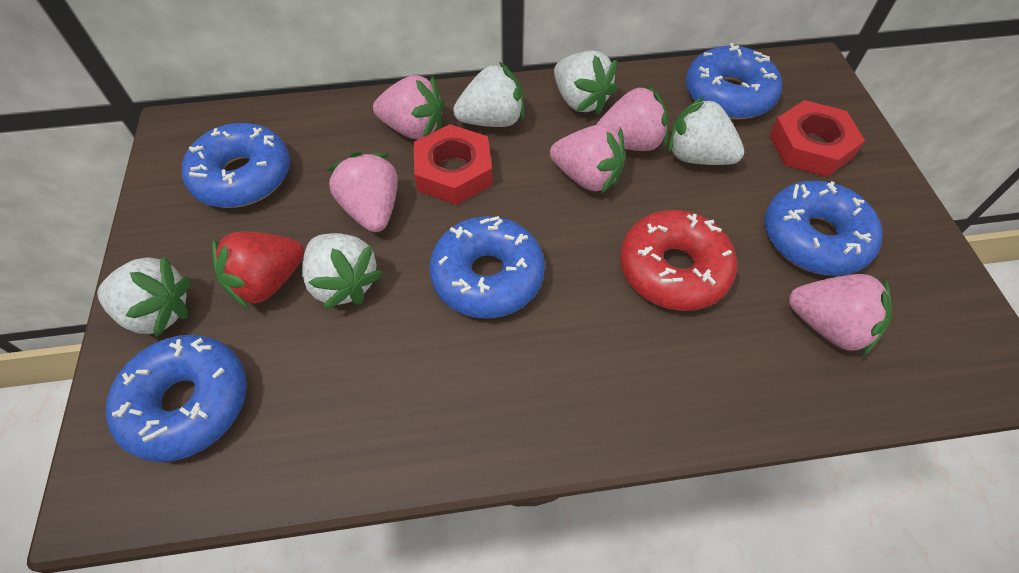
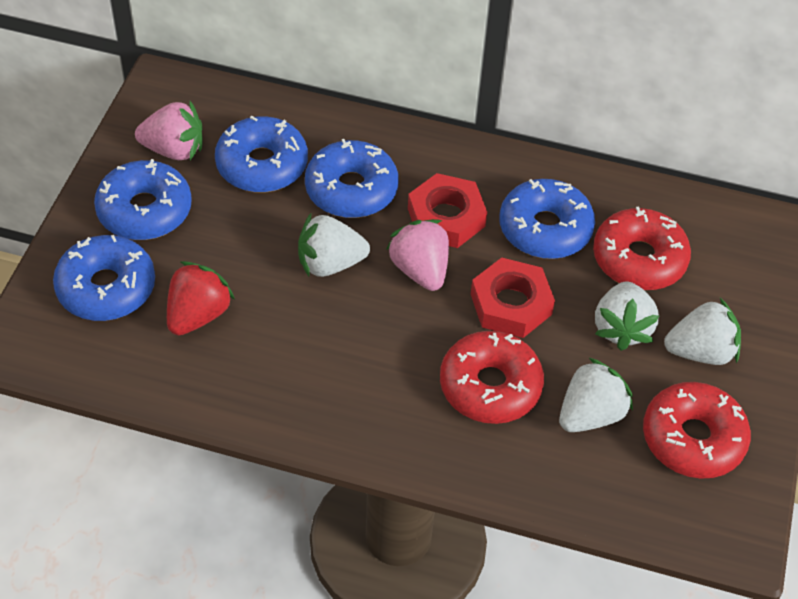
pink strawberry: [326,152,398,232] [373,75,444,140] [550,124,625,194] [596,84,668,151] [789,274,892,356] = 5 -> [135,101,202,160] [386,219,449,291] = 2
red donut: [620,210,737,311] = 1 -> [440,331,544,424] [593,206,691,290] [643,382,751,479] = 3
white strawberry: [97,256,191,337] [302,233,383,310] [453,62,524,127] [554,51,618,114] [668,96,744,165] = 5 -> [298,213,370,277] [559,357,633,432] [595,281,659,351] [664,298,741,365] = 4

